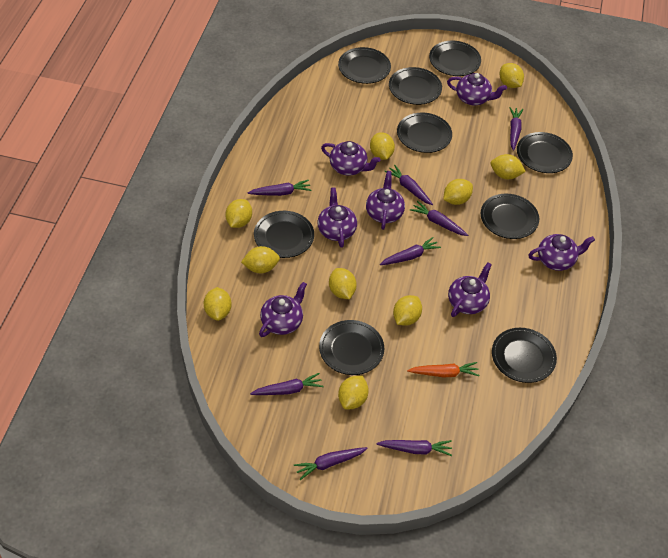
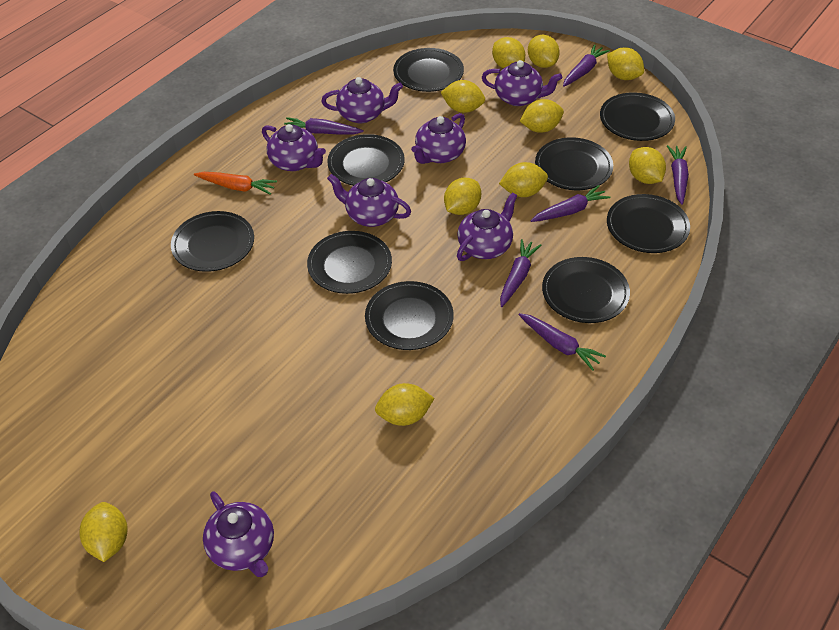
purple carrot: [247,180,311,196] [250,373,324,395] [294,447,368,480] [377,440,452,456] [380,237,441,265] [384,164,433,205] [410,201,468,236] [509,107,523,151] = 8 -> [284,117,364,135] [500,239,541,307] [518,313,606,371] [530,185,611,222] [563,44,610,87] [667,145,689,205] = 6

